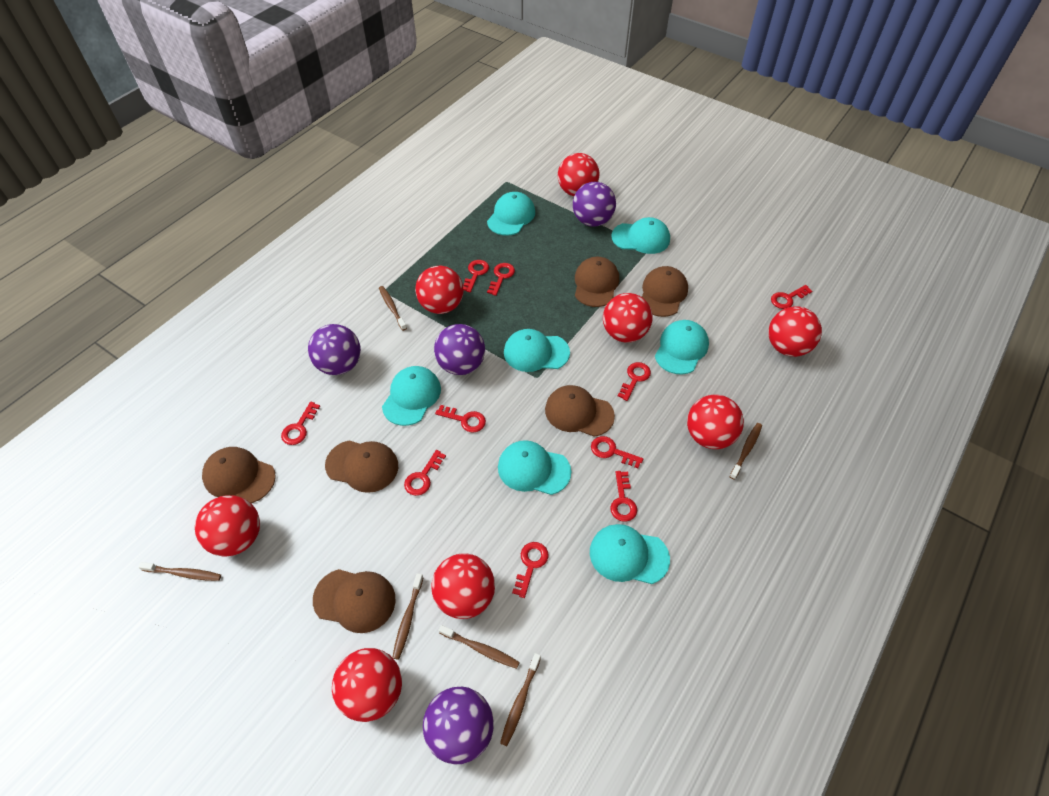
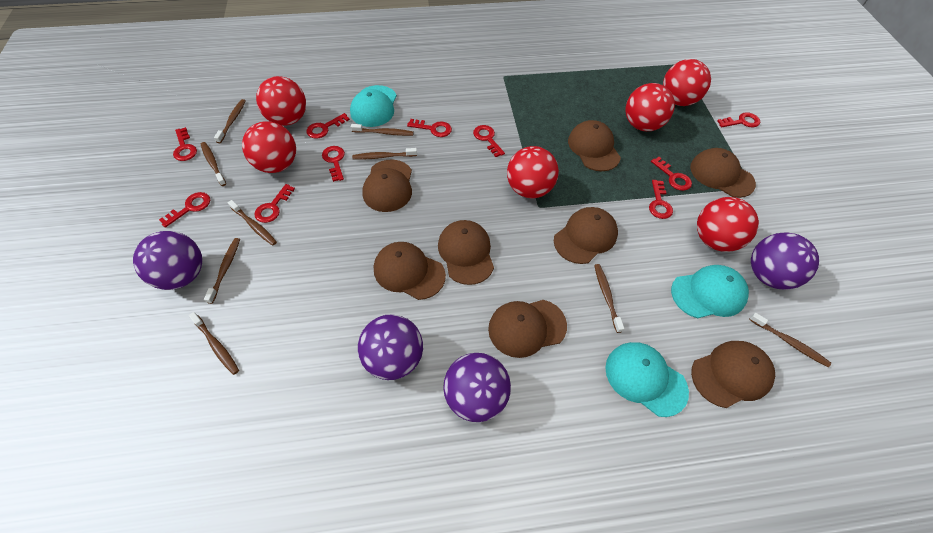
brown cap: [202,447,276,503] [313,569,396,633] [325,441,398,493] [545,385,615,437] [575,257,619,307] [642,266,688,317] = 6 -> [362,160,412,212] [374,242,446,300] [438,220,494,285] [488,300,567,358] [554,207,618,264] [568,120,621,171] [690,148,756,198] [691,341,775,408] = 8
brown toothbrush: [138,562,221,581] [379,286,407,331] [392,573,424,660] [439,625,520,669] [500,653,541,746] [730,423,762,480] = 6 -> [189,312,239,375] [201,142,226,186] [204,238,240,304] [214,99,246,143] [228,200,277,246] [351,124,414,136] [352,148,417,160] [594,264,624,333] [749,313,831,367] = 9
red ball: [195,495,260,557] [332,648,402,722] [415,266,464,314] [431,553,495,619] [558,153,600,196] [603,293,652,343] [687,395,744,449] [768,306,822,357] = 8 -> [242,121,296,173] [256,76,306,126] [507,146,559,198] [626,83,675,131] [663,59,711,106] [697,197,759,252] = 6
turquoise cap: [382,366,441,426] [487,192,535,236] [498,440,571,495] [504,329,570,372] [590,524,670,584] [611,217,670,254] [655,320,709,375] = 7 -> [350,85,397,127] [605,342,689,417] [671,265,749,318] = 3

